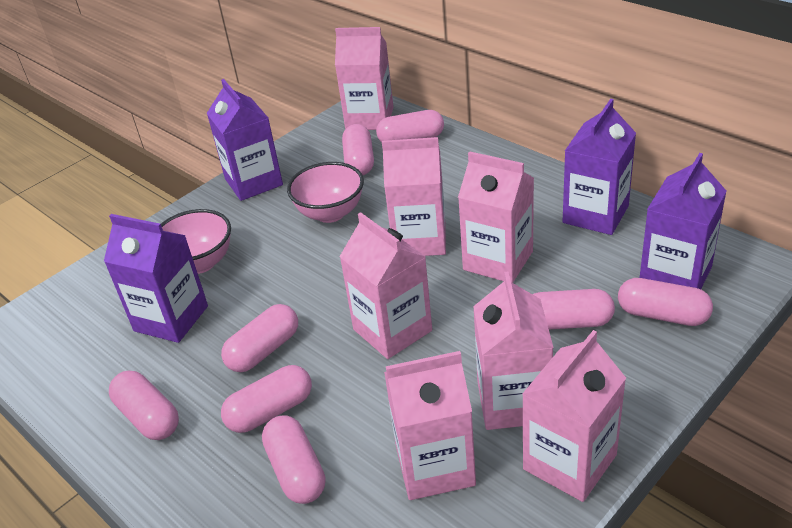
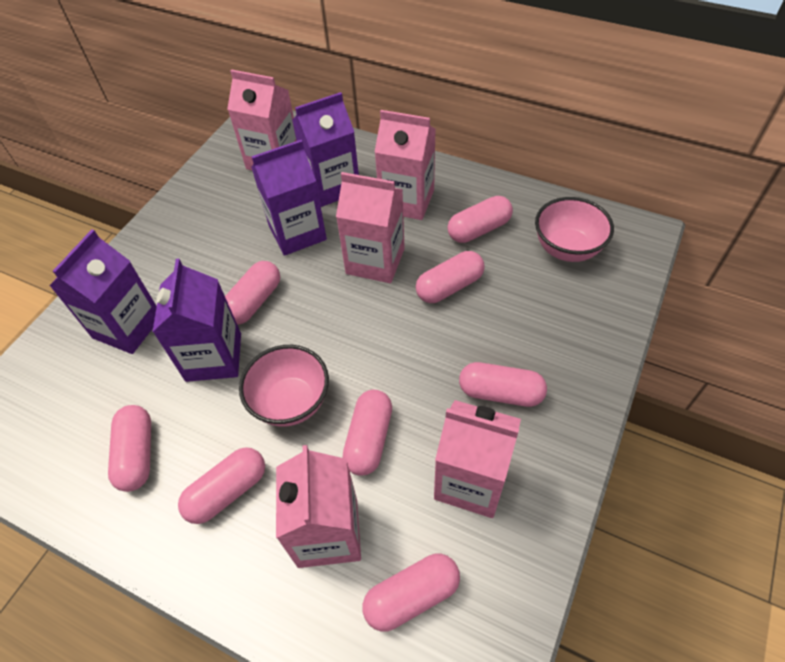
pink carton: [335,27,394,130] [339,212,432,359] [382,137,446,256] [384,351,476,500] [458,151,534,283] [473,272,554,430] [522,330,626,502] = 7 -> [227,70,297,170] [276,445,361,568] [336,172,405,283] [375,110,436,220] [434,400,521,518] = 5

